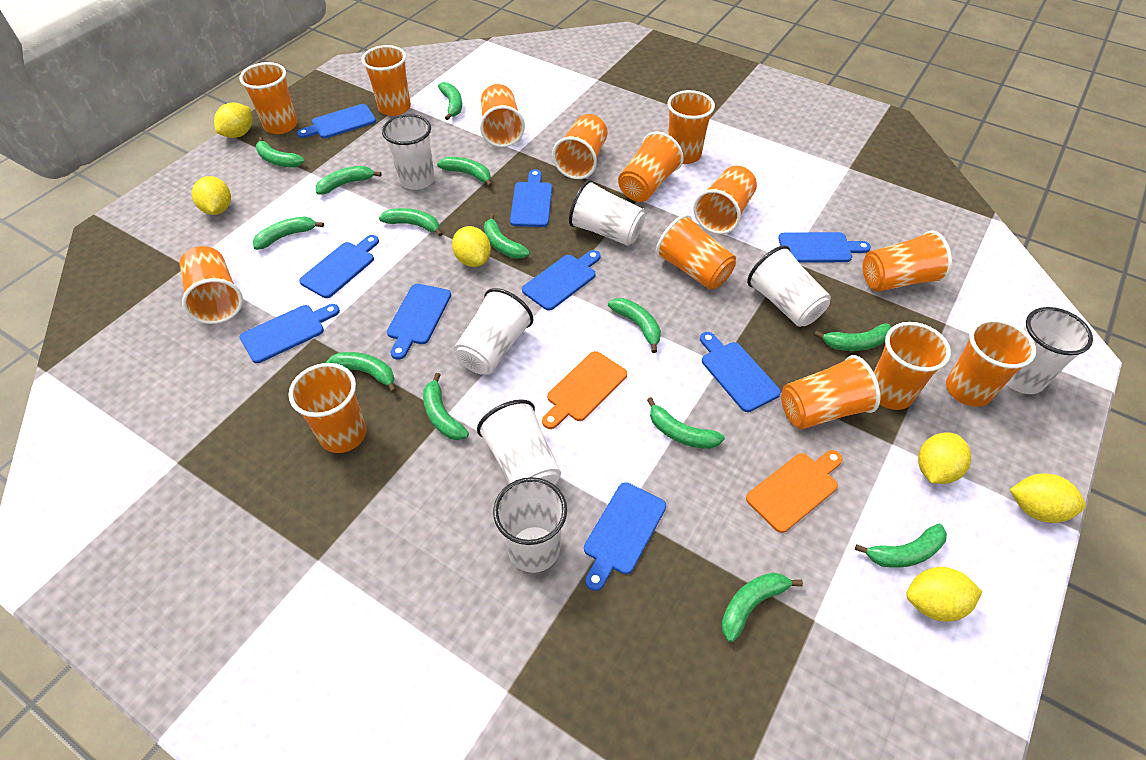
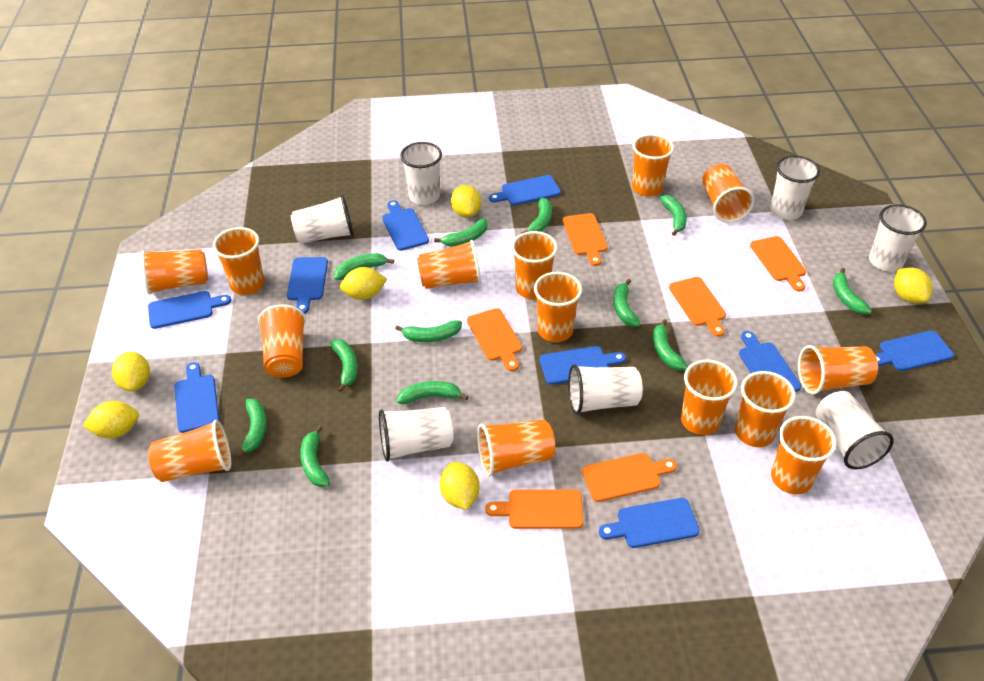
green banana: [253,216,324,250] [256,137,305,167] [316,166,382,195] [325,352,396,393] [379,208,443,237] [423,373,469,440] [437,157,492,187] [438,82,462,120] [484,213,530,259] [608,298,661,353] [647,397,725,449] [721,573,803,642] [814,324,891,351] [855,524,947,568] = 14 -> [236,399,267,458] [300,425,330,487] [330,339,358,392] [334,253,394,280] [395,320,462,342] [397,381,468,404] [434,218,488,247] [521,198,552,234] [613,279,640,327] [653,319,688,371] [660,195,687,236] [833,268,872,314] = 12
orange cutting board: [542,351,627,429] [746,450,843,533] = 2 -> [467,308,522,371] [485,490,584,529] [563,213,608,266] [582,453,677,502] [669,277,726,337] [750,236,806,291] = 6

